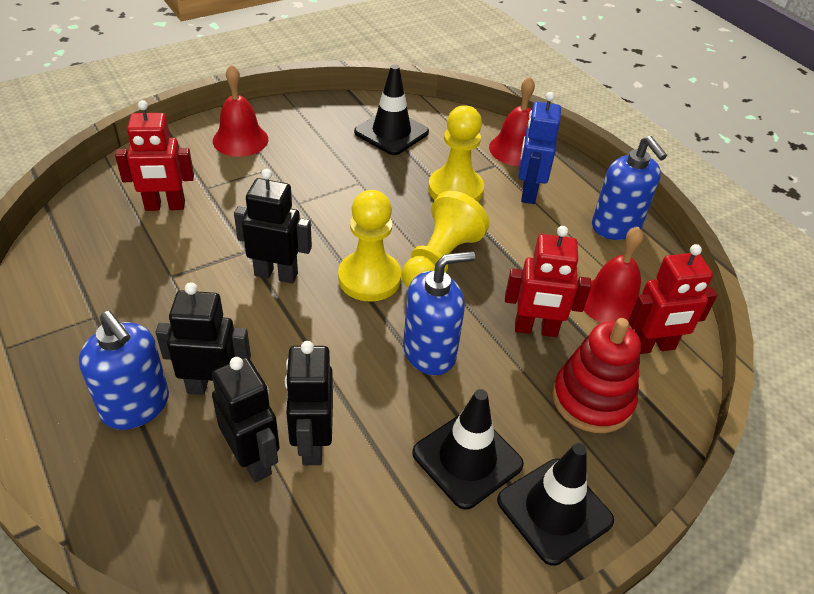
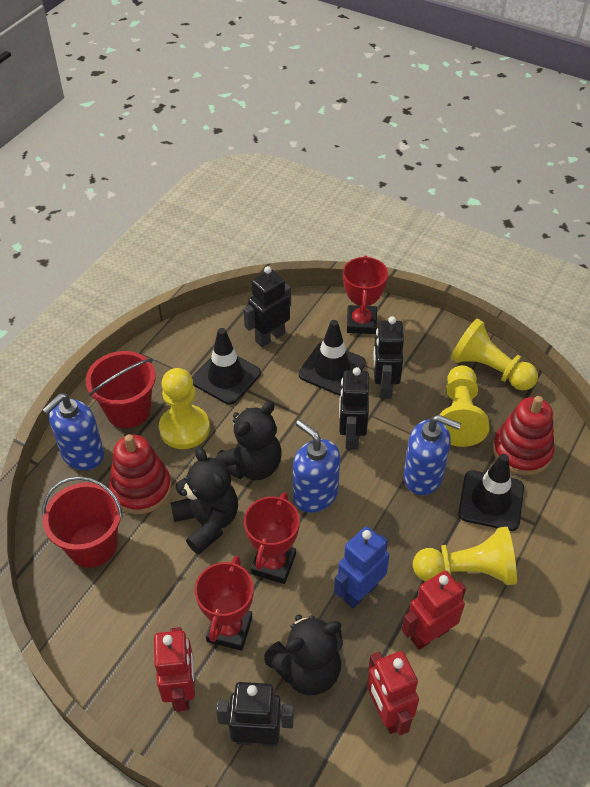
black teddy bear: none = 0 -> [171,447,238,554] [215,401,282,480] [264,615,343,695] = 3
red bell: [213,64,268,157] [489,77,535,166] [583,227,644,325] = 3 -> none = 0
red bucket: none = 0 -> [42,476,123,568] [86,351,156,428] = 2
red stacking toy: [552,318,641,433] = 1 -> [109,434,171,514] [493,396,554,476] = 2
red trophy: none = 0 -> [195,556,254,651] [244,492,300,584] [343,255,388,334] = 3
yellow pawn: [338,190,401,302] [402,191,490,288] [428,105,484,202] = 3 -> [159,368,210,449] [413,527,517,585] [439,365,489,447] [451,318,538,391] = 4

